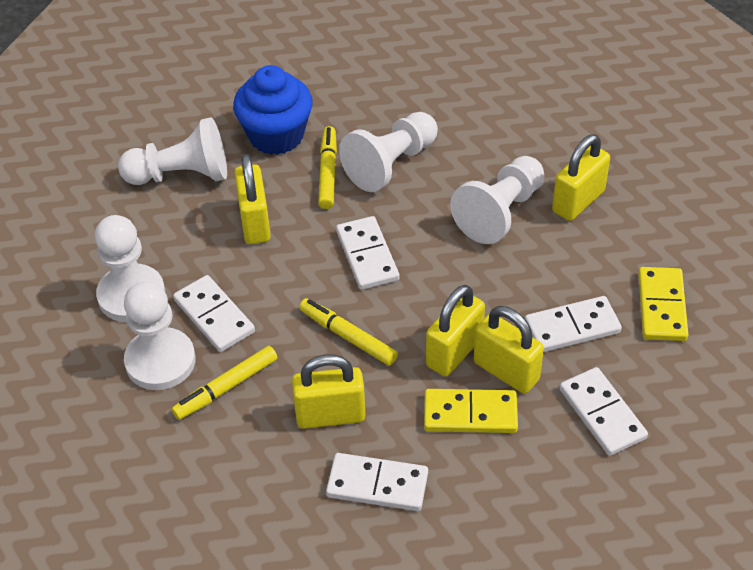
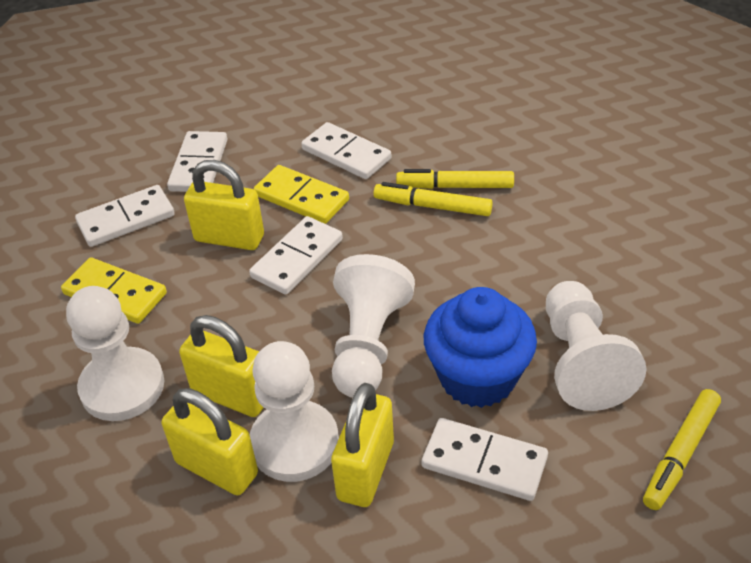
white pawn: [95,215,165,322] [118,117,227,185] [124,281,196,390] [339,112,438,192] [450,156,544,244] = 5 -> [66,286,164,421] [250,341,339,482] [332,254,415,398] [546,281,646,411] = 4
yellow padlock: [234,154,271,244] [292,354,366,429] [426,285,485,376] [474,306,544,394] [552,134,610,221] = 5 -> [162,388,258,496] [179,315,264,417] [184,160,264,250] [331,383,394,507] = 4

